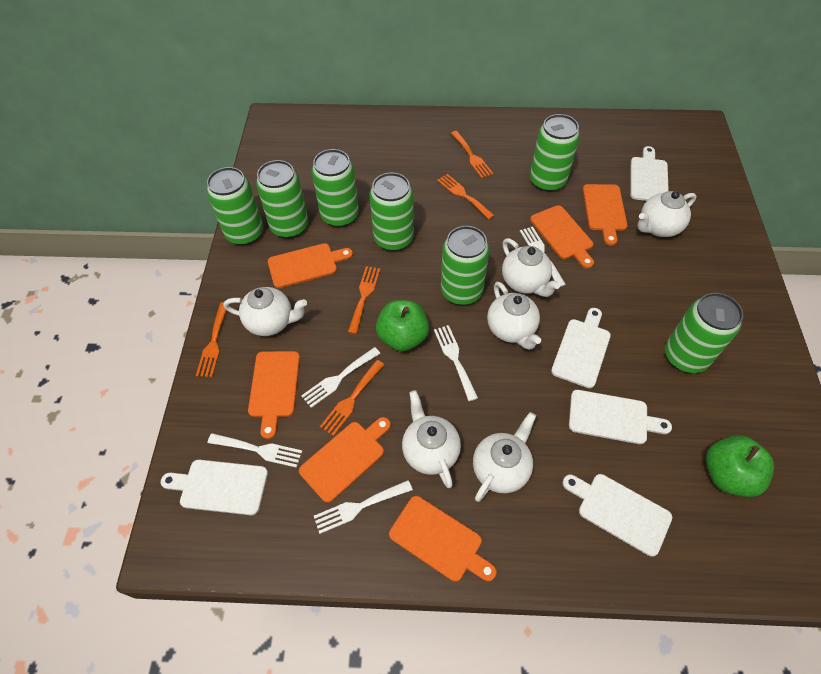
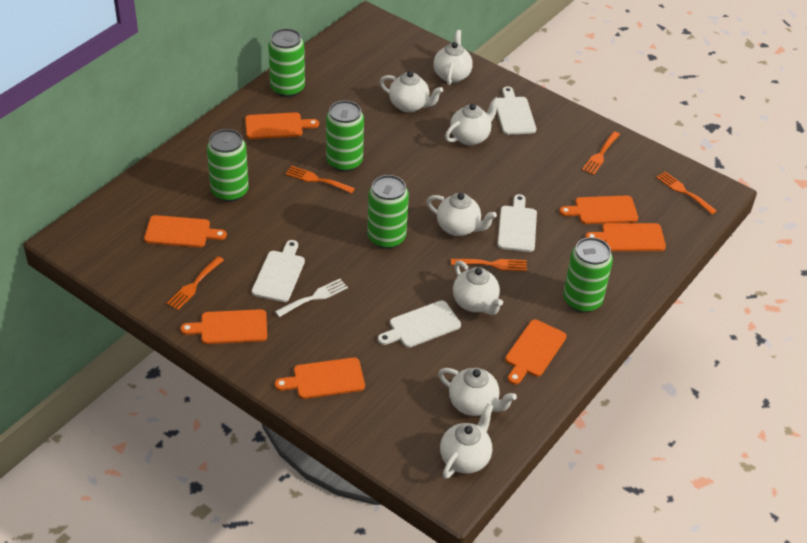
green apple: [376,300,429,351] [706,435,774,497] = 2 -> none = 0
green can: [207,167,263,245] [256,160,308,238] [311,149,359,227] [370,172,414,251] [441,226,490,305] [530,114,580,192] [665,293,743,373] = 7 -> [207,129,249,202] [268,28,305,97] [326,100,364,172] [367,175,409,249] [563,237,613,313] = 5
orange cutting board: [248,351,300,439] [268,243,353,288] [299,417,391,503] [389,496,497,582] [530,205,594,269] [583,184,628,246] = 6 -> [144,215,227,248] [180,309,267,344] [245,112,319,139] [275,358,365,399] [505,319,566,385] [559,196,638,224] [585,223,666,251] = 7
white cutting board: [161,460,268,515] [551,308,611,388] [562,474,672,557] [569,390,672,444] [630,146,669,201] = 5 -> [252,240,305,302] [378,300,461,348] [497,86,536,135] [498,194,537,252] = 4
white fork: [208,433,302,468] [301,347,381,408] [314,480,413,534] [434,325,478,401] [520,227,566,287] = 5 -> [275,279,348,317] = 1
white teapot: [224,287,307,336] [402,390,461,488] [473,412,536,502] [487,282,541,350] [502,238,560,297] [638,191,696,237] = 6 -> [379,71,443,113] [426,193,497,236] [433,30,473,85] [438,368,517,416] [440,404,493,479] [445,97,500,146] [453,261,503,315] = 7

